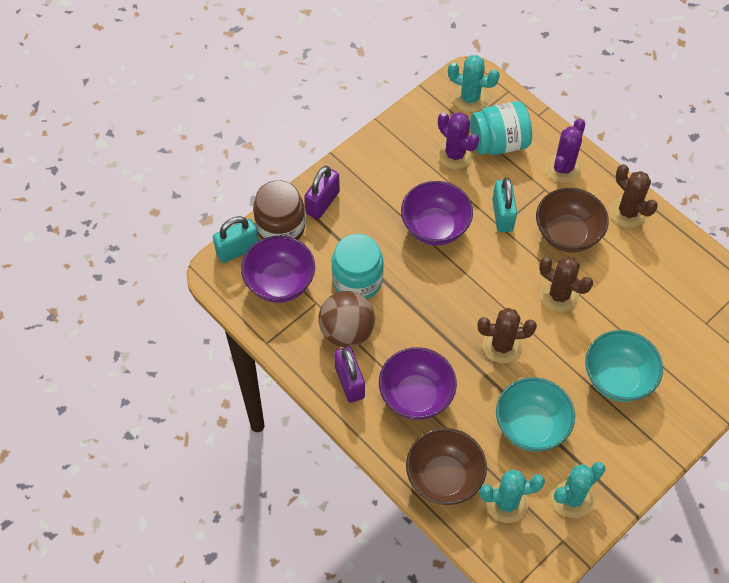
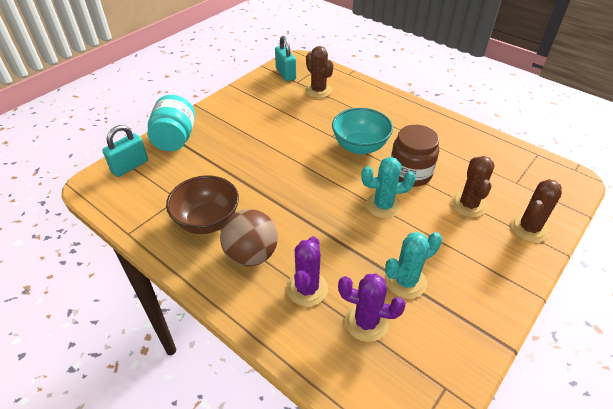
brown bowl: [406,428,487,505] [536,188,609,253] = 2 -> [166,175,239,234] = 1
purple bowl: [241,236,315,303] [379,347,457,420] [401,181,473,245] = 3 -> none = 0
purple padlock: [304,166,340,219] [334,346,365,403] = 2 -> none = 0
turquoise bowl: [496,377,575,452] [585,330,663,402] = 2 -> [332,108,393,155] = 1
turquoise cactus: [448,55,500,112] [480,469,545,523] [551,462,605,518] = 3 -> [361,157,416,219] [385,232,442,299] = 2
turquoise jar: [331,234,384,299] [470,101,532,155] = 2 -> [147,95,195,151] = 1

